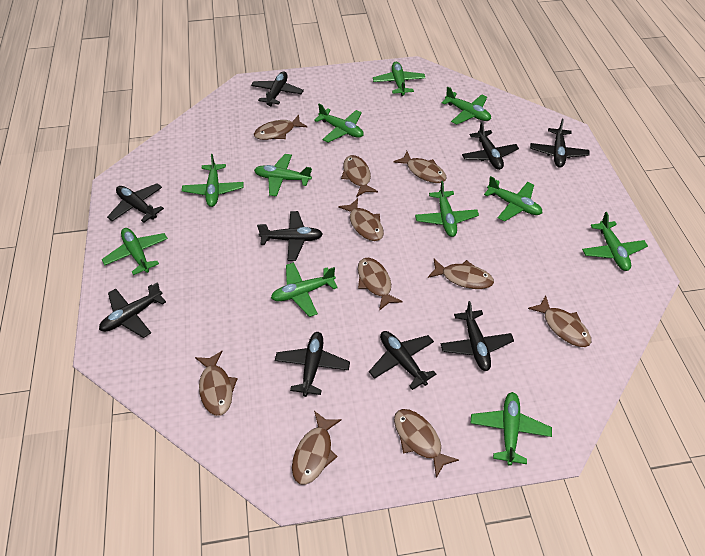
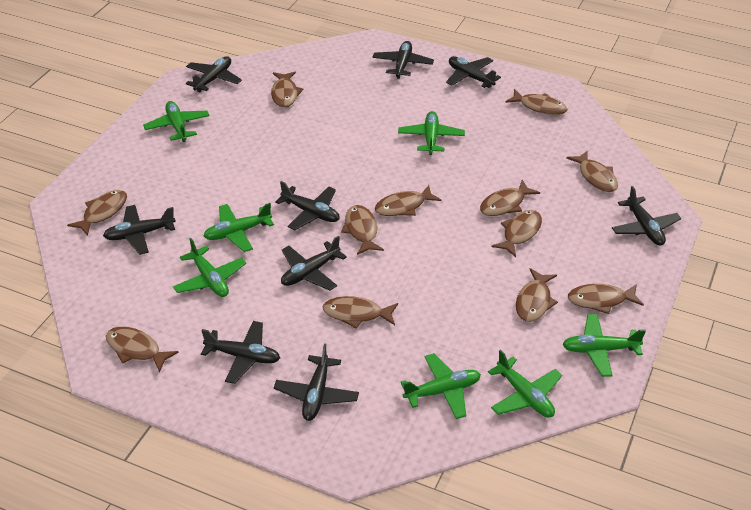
brown fish: [195,351,238,416] [254,115,307,140] [292,411,342,485] [338,198,384,241] [341,155,378,197] [358,258,403,311] [393,151,447,183] [394,409,459,478] [428,259,494,289] [528,295,591,347] = 10 -> [67,190,127,236] [106,327,179,373] [271,72,304,107] [322,296,398,329] [341,205,384,255] [375,185,441,216] [480,180,540,216] [492,210,542,257] [505,89,567,115] [516,268,558,322] [566,150,618,192] [568,284,644,314] = 12
green plane: [101,228,168,275] [182,154,244,207] [254,154,312,196] [271,262,338,317] [314,103,364,142] [373,62,425,96] [415,181,479,237] [441,86,491,125] [470,392,552,466] [484,176,542,222] [582,212,648,271] = 11 -> [143,101,209,142] [173,238,246,297] [204,203,274,252] [398,111,465,155] [401,353,481,419] [488,350,562,418] [562,314,646,377] = 7

